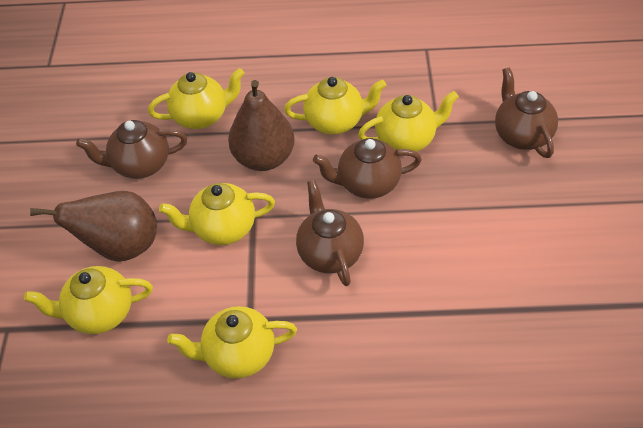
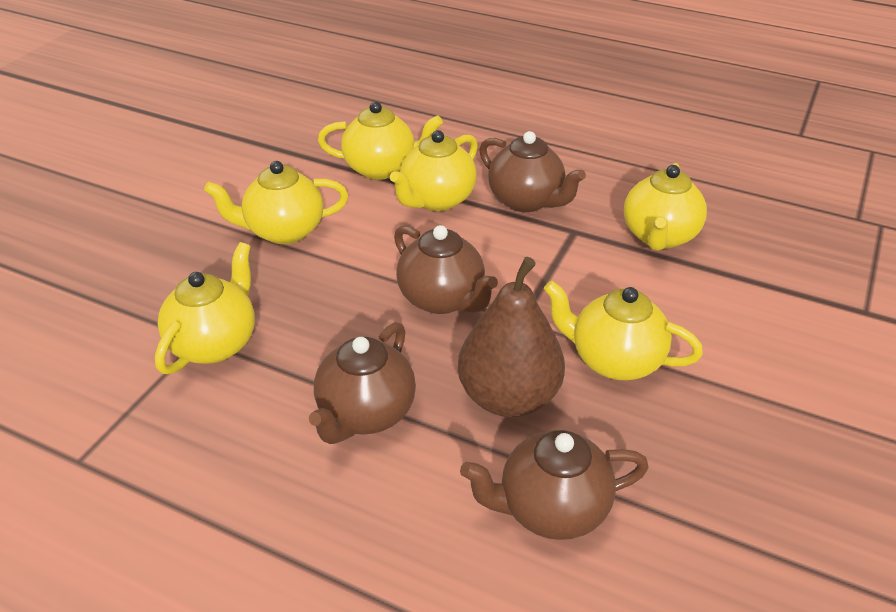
brown pear: [30,191,157,262] [228,80,295,171] = 2 -> [458,257,565,417] = 1

